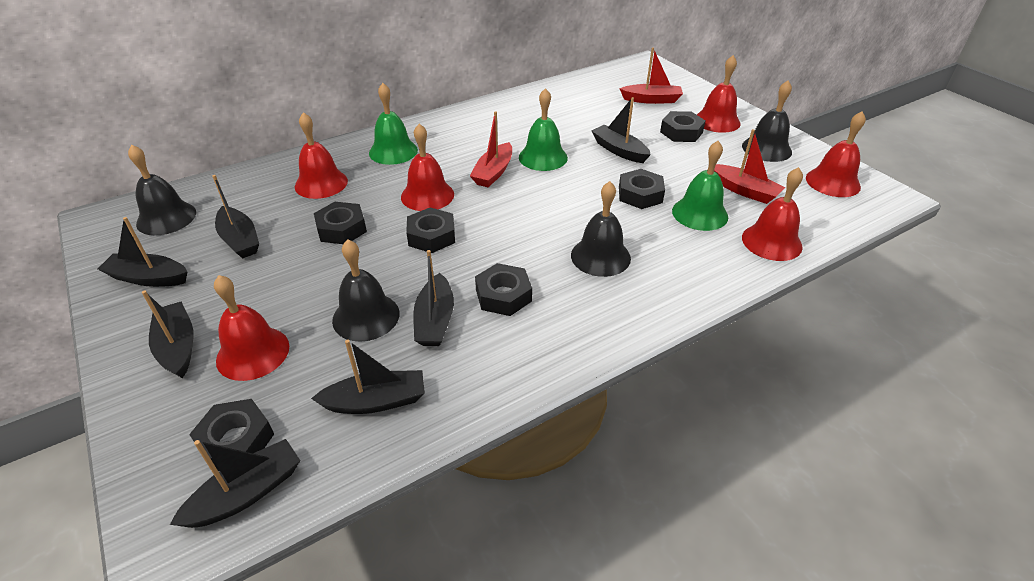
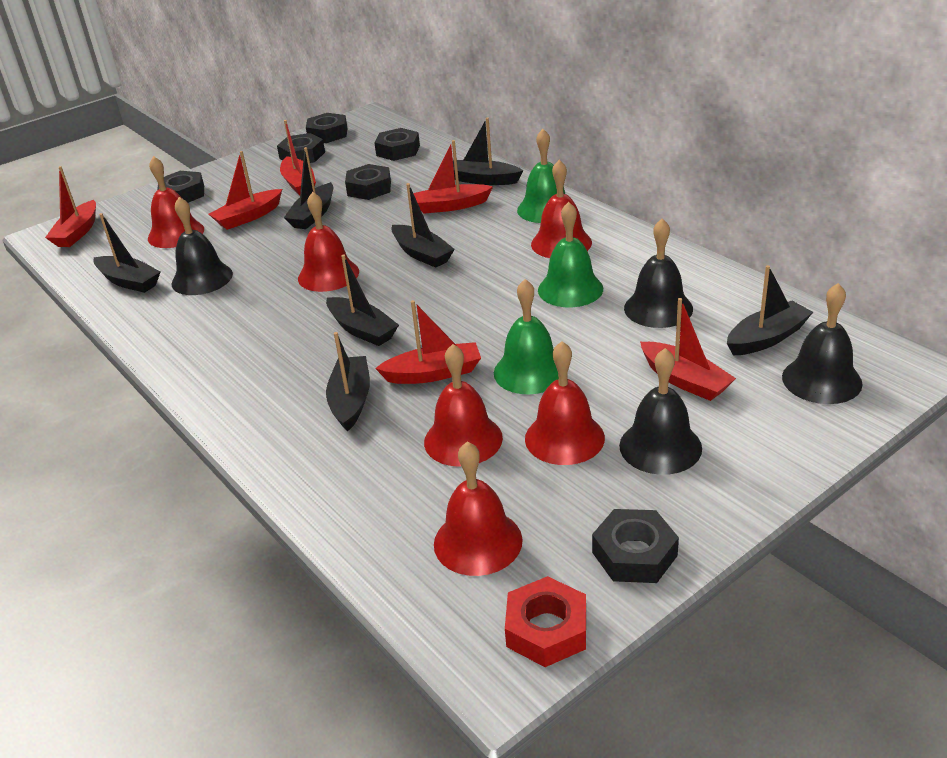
red boat: [470,111,512,187] [619,47,683,104] [714,129,785,204] = 3 -> [45,166,96,247] [209,151,282,230] [280,120,316,196] [375,300,481,384] [413,140,493,214] [640,298,736,401] = 6
red nut: none = 0 -> [505,576,586,667] = 1

